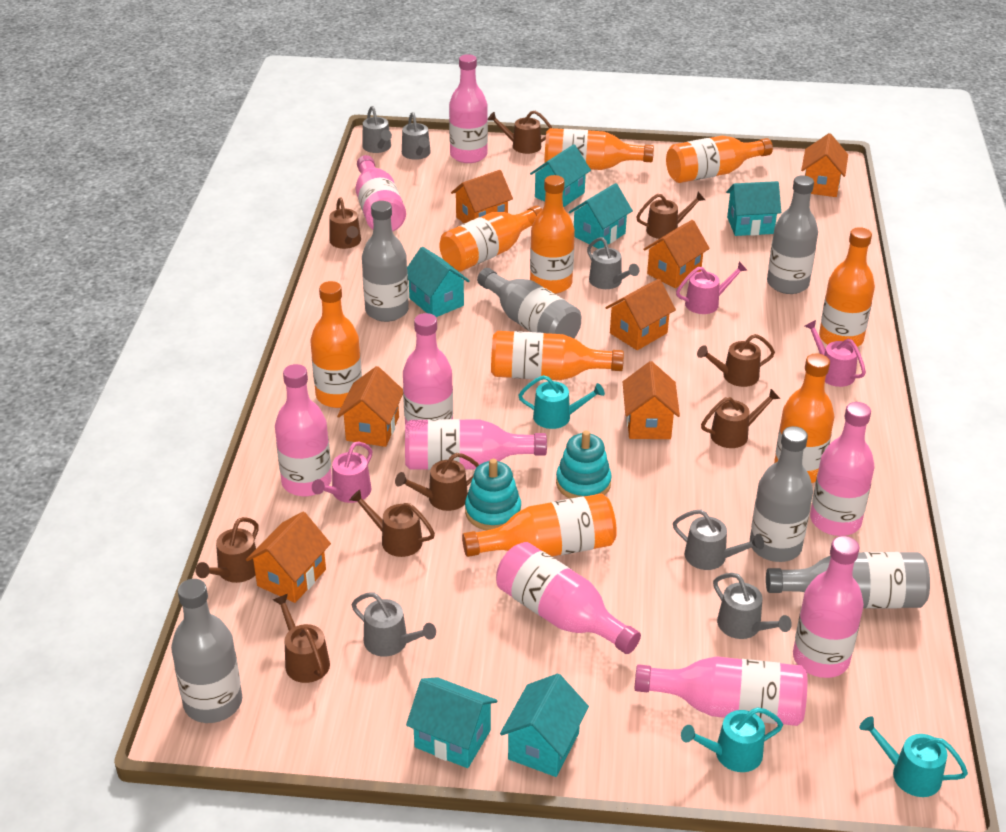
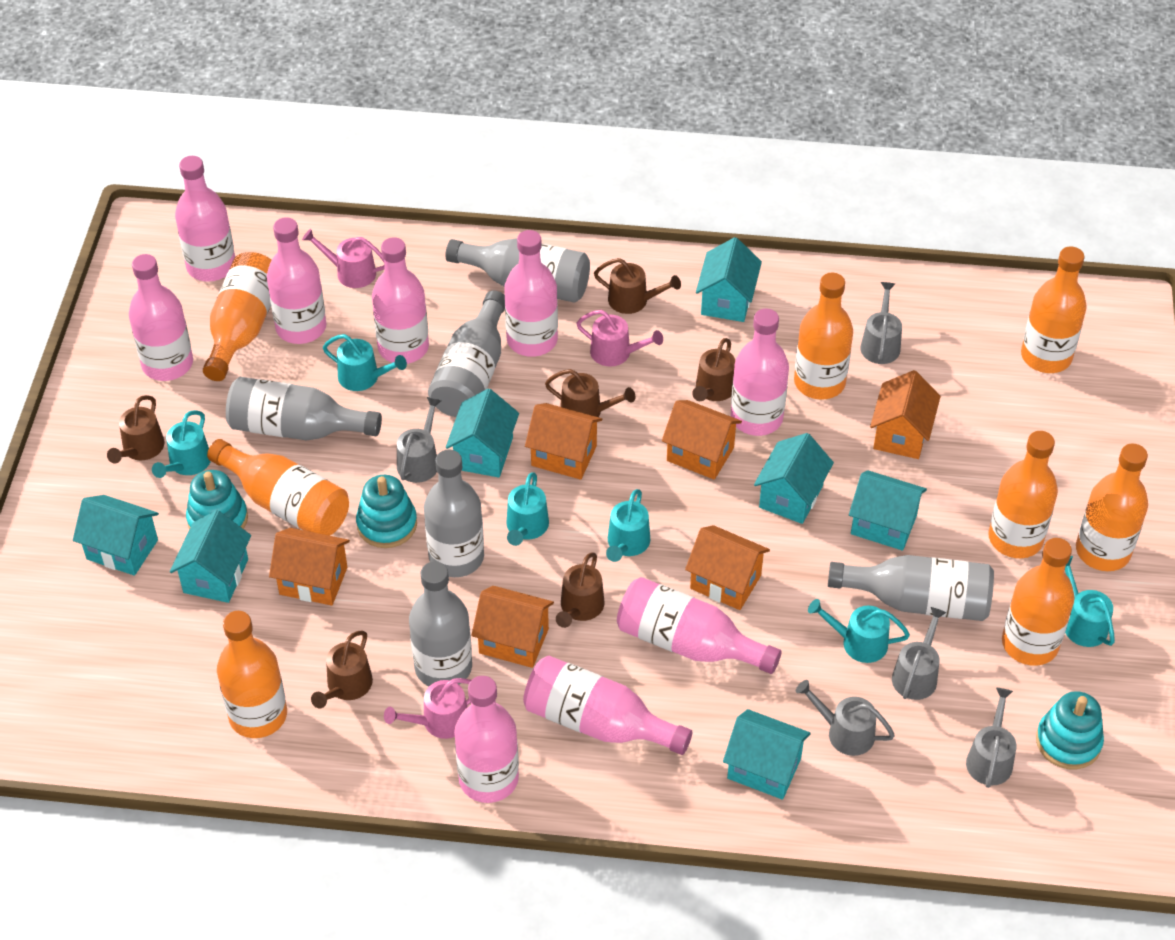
brown watering can: [196,517,259,583] [273,594,330,683] [329,198,361,249] [350,490,435,557] [395,453,479,511] [488,111,552,154] [636,192,705,239] [697,334,775,387] [701,389,780,448] = 9 -> [107,395,165,463] [311,631,373,708] [545,369,635,417] [556,552,604,628] [594,258,681,314] [692,338,735,401] = 6
grey watering can: [352,593,436,657] [362,106,392,153] [402,112,431,160] [587,237,639,289] [673,510,764,570] [713,573,792,639] = 6 -> [397,397,441,483] [796,680,895,756] [860,282,902,364] [892,607,947,700] [966,688,1016,788] = 5
orange bottle: [310,281,362,408] [440,205,542,272] [462,494,617,557] [491,331,624,380] [530,175,575,294] [544,128,654,170] [666,136,773,183] [774,353,834,483] [819,227,875,347] = 9 -> [203,252,271,381] [207,439,349,536] [217,611,287,738] [794,272,853,400] [988,431,1058,558] [1002,538,1075,666] [1021,246,1087,373] [1076,443,1148,571] = 8
orange house: [246,512,331,603] [337,366,403,447] [451,170,513,223] [606,279,676,350] [623,361,680,439] [643,220,710,288] [801,133,848,197] = 7 -> [269,528,350,606] [471,586,554,668] [525,403,602,480] [662,400,742,480] [685,525,770,610] [870,370,941,459] = 6
turquoise house: [406,677,497,768] [407,247,470,317] [500,674,589,777] [530,144,591,207] [569,183,633,249] [726,181,781,236] = 6 -> [73,495,159,576] [170,510,251,603] [446,389,519,478] [696,237,762,322] [723,709,811,800] [754,433,834,524] [849,470,927,551] = 7
turquoise stacking toy: [465,459,521,530] [556,431,612,499] = 2 -> [186,470,248,529] [356,475,417,548] [1036,691,1104,770] = 3
turquoise watering can: [518,375,605,429] [681,707,783,772] [859,716,968,797] = 3 -> [152,410,211,478] [323,334,407,391] [506,472,549,546] [606,489,650,562] [808,599,910,663] [1065,556,1115,647] = 6

